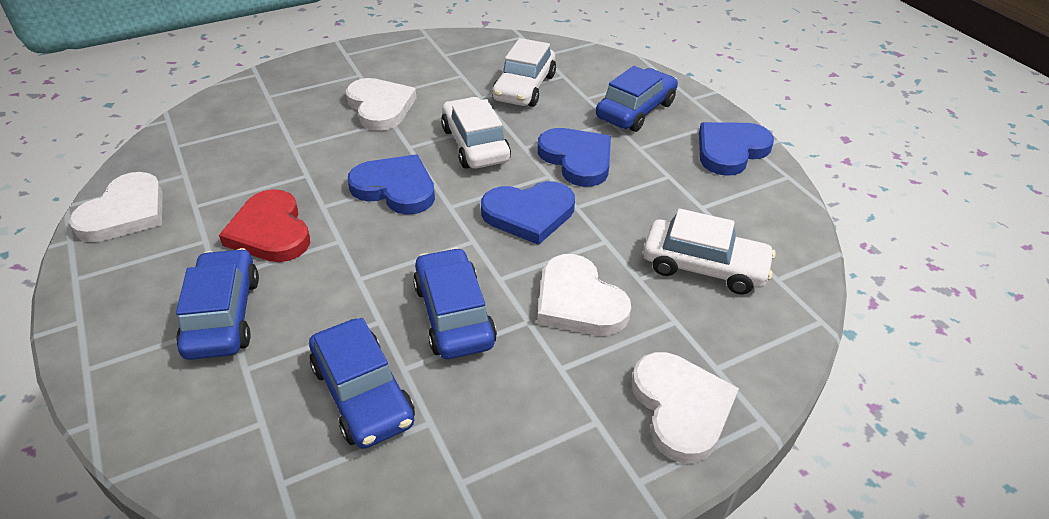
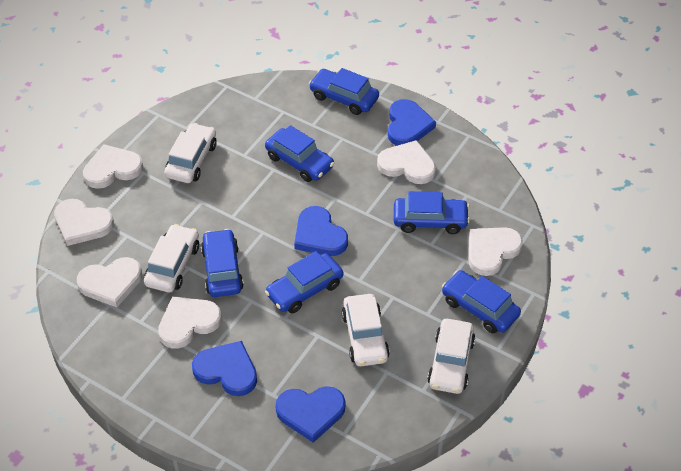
blue car: [176,248,259,360] [309,318,415,449] [413,248,497,359] [596,66,678,132] = 4 -> [201,229,244,297] [265,125,335,182] [265,251,343,313] [309,68,379,115] [394,191,470,234] [442,270,521,333] = 6
red heart: [219,189,310,262] = 1 -> none = 0
white car: [441,97,511,169] [492,38,556,107] [643,209,776,295] = 3 -> [144,224,199,292] [164,123,217,183] [342,294,390,366] [427,319,476,394] = 4
white heart: [69,172,163,242] [346,78,416,131] [537,254,631,336] [632,352,739,463] = 4 -> [54,199,114,246] [77,257,142,308] [83,144,143,189] [158,296,222,349] [377,140,436,184] [469,227,523,276] = 6

